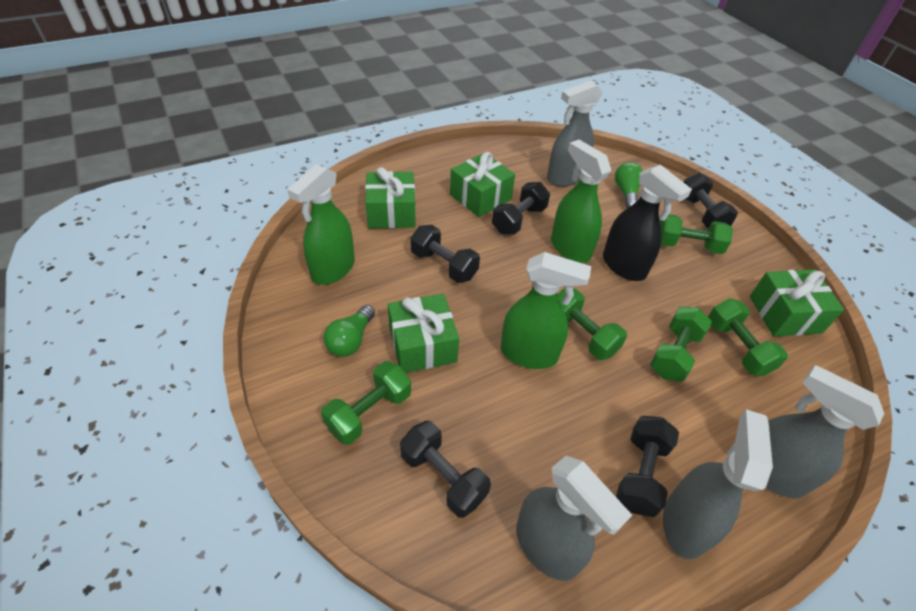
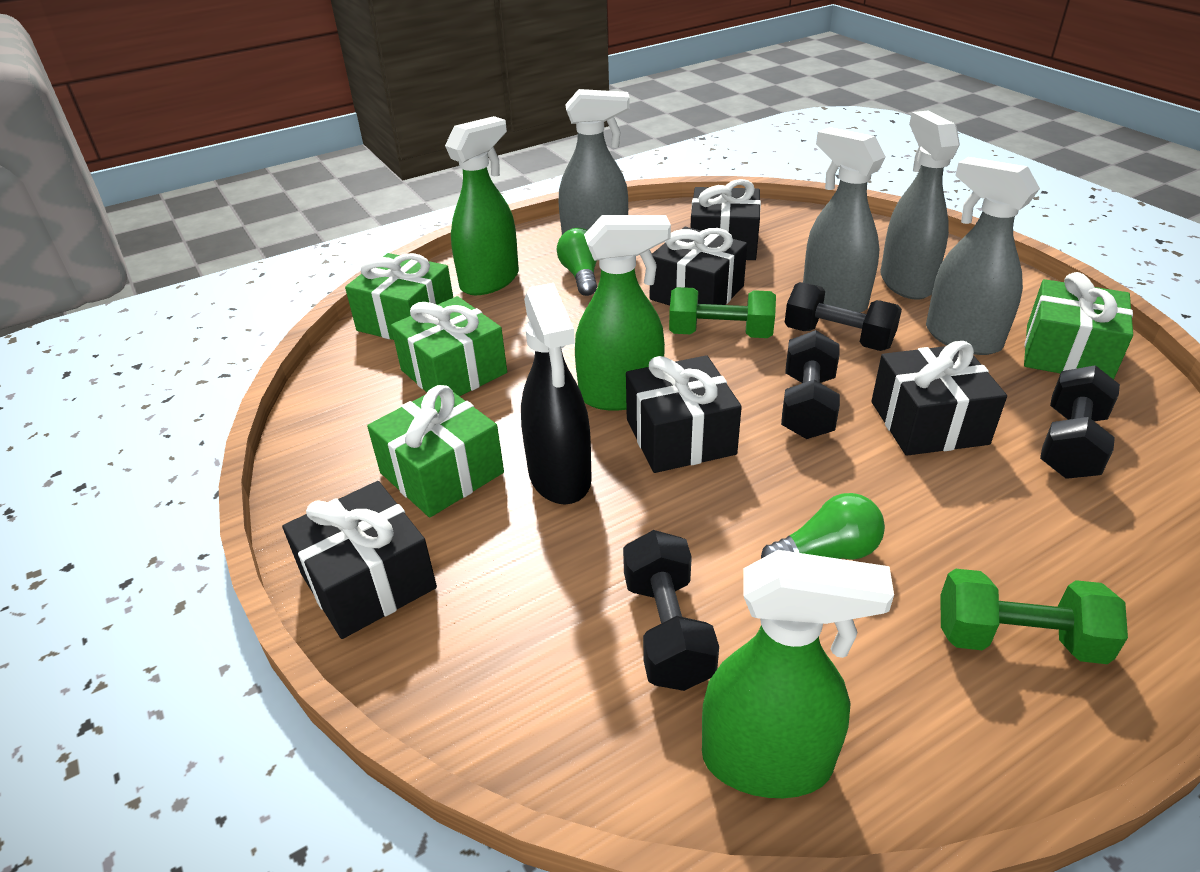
black dumbbell: [400,421,491,518] [410,225,480,283] [492,182,550,235] [616,416,679,517] [684,173,738,228] = 5 -> [623,530,719,691] [781,330,840,439] [785,282,902,351] [1040,365,1120,479] = 4
black gift: none = 0 -> [282,481,437,639] [626,355,742,473] [650,227,747,306] [690,179,761,260] [871,341,1007,456] = 5
green dumbbell: [321,361,411,444] [557,288,627,360] [650,307,712,382] [660,214,733,254] [708,298,788,376] = 5 -> [669,287,776,338] [941,569,1128,664] = 2

